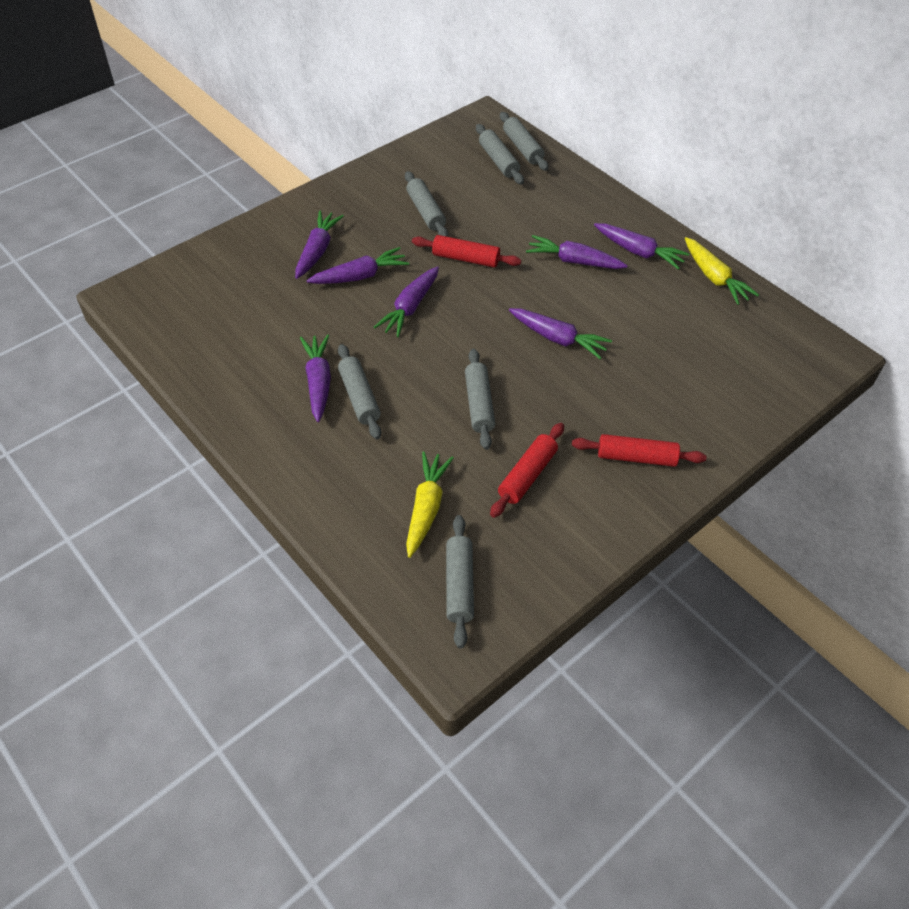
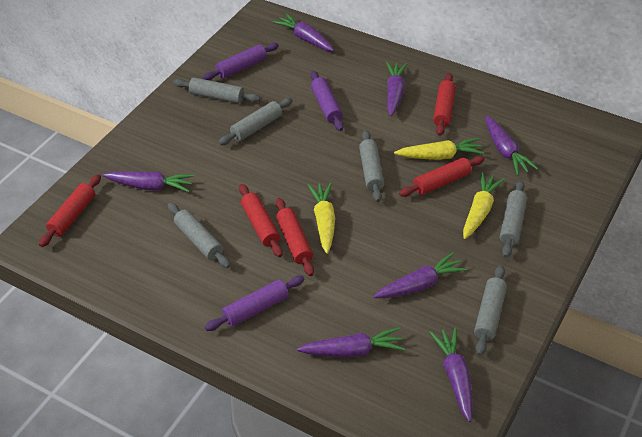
purple rolling pin: none = 0 -> [203,43,279,80] [205,276,305,331] [310,71,343,131] = 3
red rolling pin: [412,235,521,267] [490,423,564,518] [572,434,707,467] = 3 -> [39,174,101,247] [239,184,283,257] [276,198,314,276] [399,156,485,197] [433,73,456,136] = 5
yellow carrot: [406,452,454,558] [685,237,759,305] = 2 -> [308,182,335,254] [394,138,484,160] [463,172,505,239] = 3

